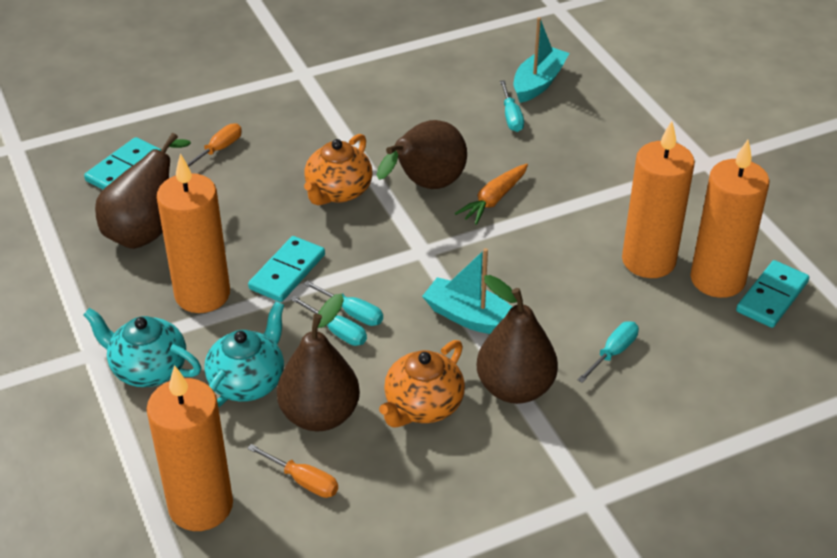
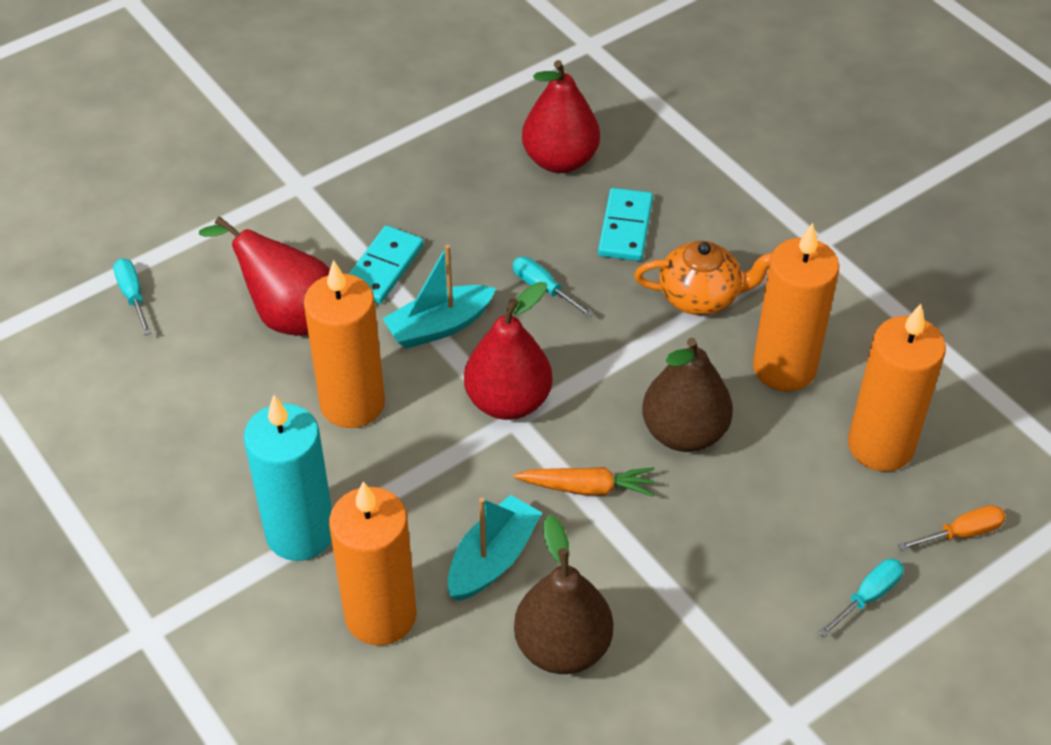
brown pear: [95,133,191,249] [277,294,360,431] [377,120,467,189] [477,275,558,404] = 4 -> [514,515,613,674] [642,338,733,452] = 2
orange screwdriver: [187,123,242,167] [247,444,338,498] = 2 -> [898,505,1006,551] = 1
orange teapot: [304,134,373,206] [379,340,465,427] = 2 -> [634,241,773,315] = 1
red pear: none = 0 -> [199,216,330,336] [464,282,553,420] [522,60,600,173] = 3
turquoise candle: none = 0 -> [244,395,332,561] = 1
turquoise domino: [84,137,161,190] [248,236,325,302] [736,260,809,328] = 3 -> [349,225,424,304] [598,188,653,261] = 2
turquoise screwdriver: [290,296,367,346] [304,281,383,326] [500,80,524,132] [577,321,639,383] = 4 -> [113,258,151,335] [513,257,594,317] [818,559,904,637] = 3
turquoise teapot: [83,308,201,387] [204,302,284,407] = 2 -> none = 0

